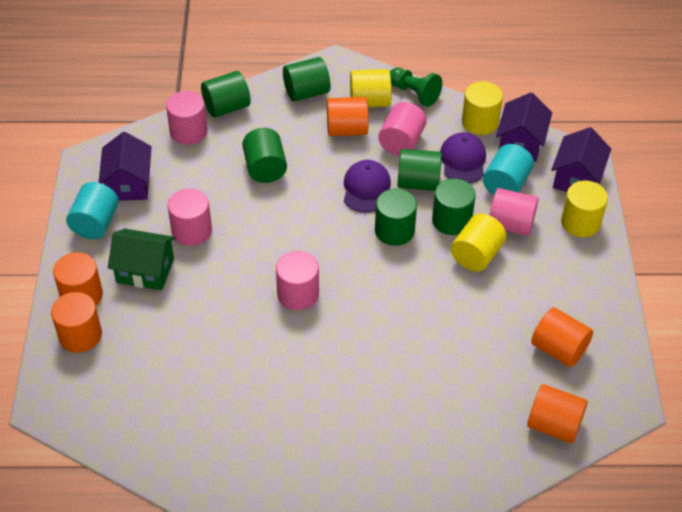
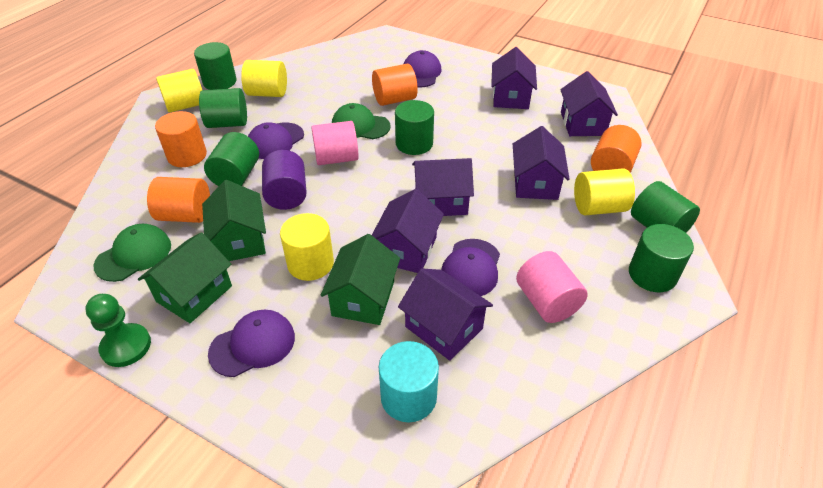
green cap: none = 0 -> [93,224,171,282] [332,103,391,139] = 2
green house: [108,229,175,291] = 1 -> [138,232,232,323] [202,180,266,261] [321,234,400,325] = 3
orange cylinder: [51,292,102,353] [53,252,103,305] [327,97,368,136] [527,384,588,443] [531,307,593,367] = 5 -> [147,177,210,223] [155,111,207,167] [372,64,418,106] [591,125,642,173] = 4
pink cylinder: [166,91,207,145] [168,189,212,246] [276,251,319,310] [378,102,427,156] [489,188,538,236] = 5 -> [311,121,359,165] [516,251,588,323] = 2
purple cap: [344,160,391,213] [440,132,486,183] = 2 -> [208,310,295,377] [248,122,304,159] [404,50,441,87] [441,239,500,296] = 4
purple cylinder: none = 0 -> [262,150,307,210] = 1
purple house: [99,132,152,201] [496,92,552,162] [551,127,611,192] = 3 -> [372,189,444,273] [398,268,493,361] [412,158,474,216] [491,47,537,109] [513,126,569,200] [560,71,618,136] = 6
turquoise cylinder: [66,182,119,239] [483,144,534,195] = 2 -> [379,341,439,422] = 1

